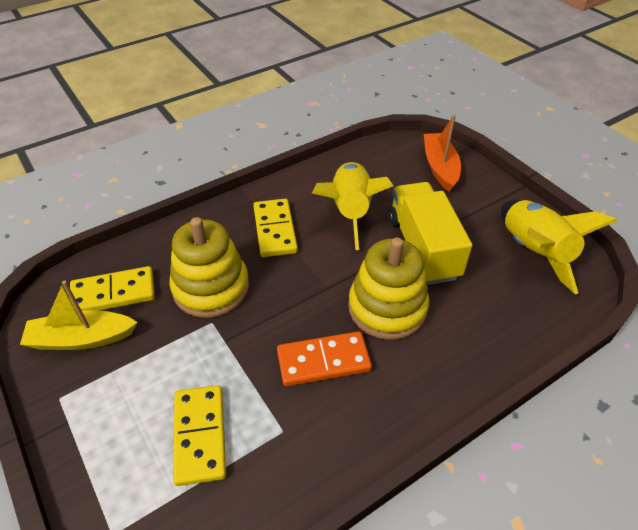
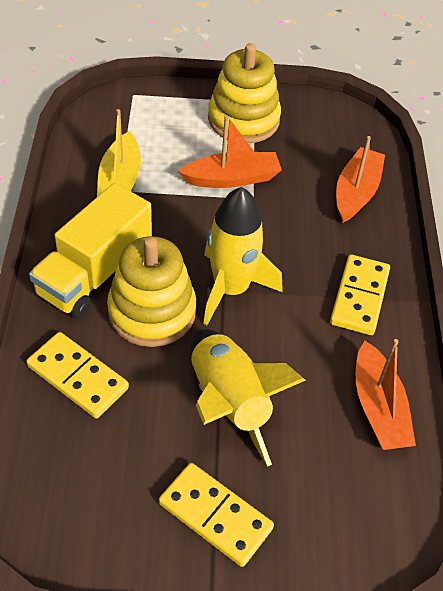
orange boat: [424,115,461,191] = 1 -> [178,115,282,188] [336,136,385,223] [356,339,416,450] = 3
orange domino: [277,331,372,386] = 1 -> none = 0

